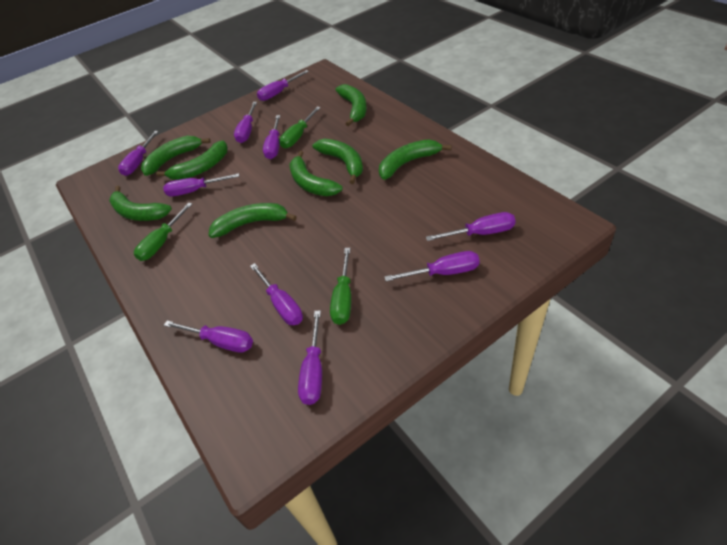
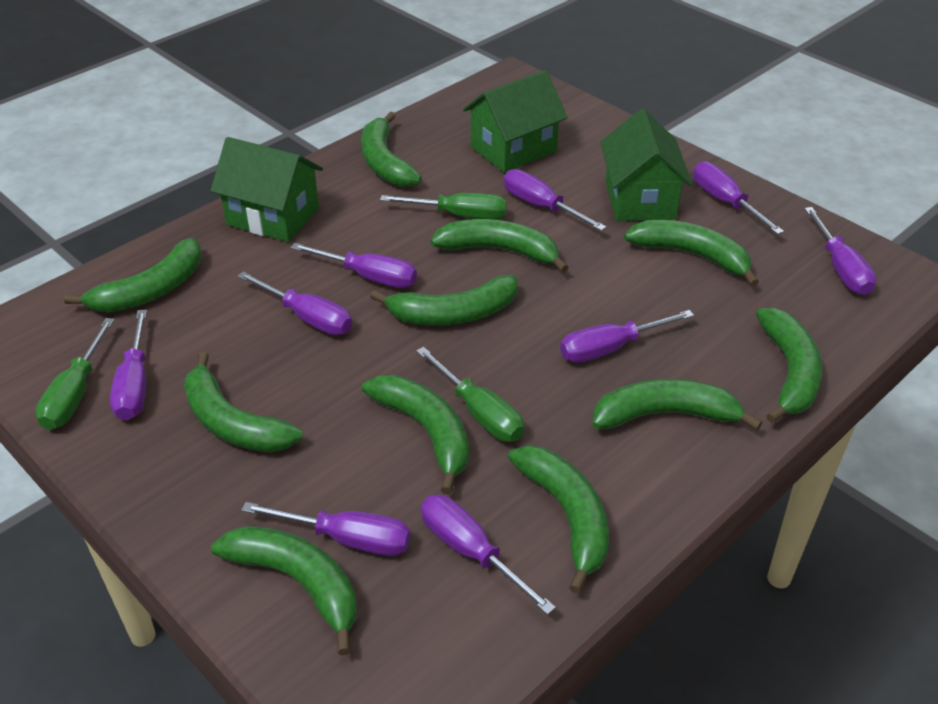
green banana: [109,186,172,221] [141,136,211,176] [156,140,228,180] [209,203,297,238] [289,151,343,196] [313,139,363,184] [336,84,367,126] [379,139,452,180] = 8 -> [64,238,201,313] [184,352,303,453] [211,526,356,655] [361,112,422,187] [362,375,469,494] [370,275,518,326] [430,219,569,273] [508,445,609,594] [592,379,762,430] [624,220,759,287] [756,308,823,423] = 11
green house: none = 0 -> [210,137,323,242] [463,70,567,173] [600,109,692,221] = 3
purple screwdriver: [118,131,159,176] [163,173,239,196] [164,321,253,353] [234,102,257,143] [250,263,303,325] [257,70,309,101] [263,115,280,159] [298,310,322,405] [385,251,480,281] [426,212,516,241] = 10 -> [110,310,147,420] [237,272,352,335] [241,502,411,556] [291,243,417,288] [421,495,556,615] [503,169,607,231] [560,310,694,363] [693,161,784,235] [804,207,876,295] = 9

